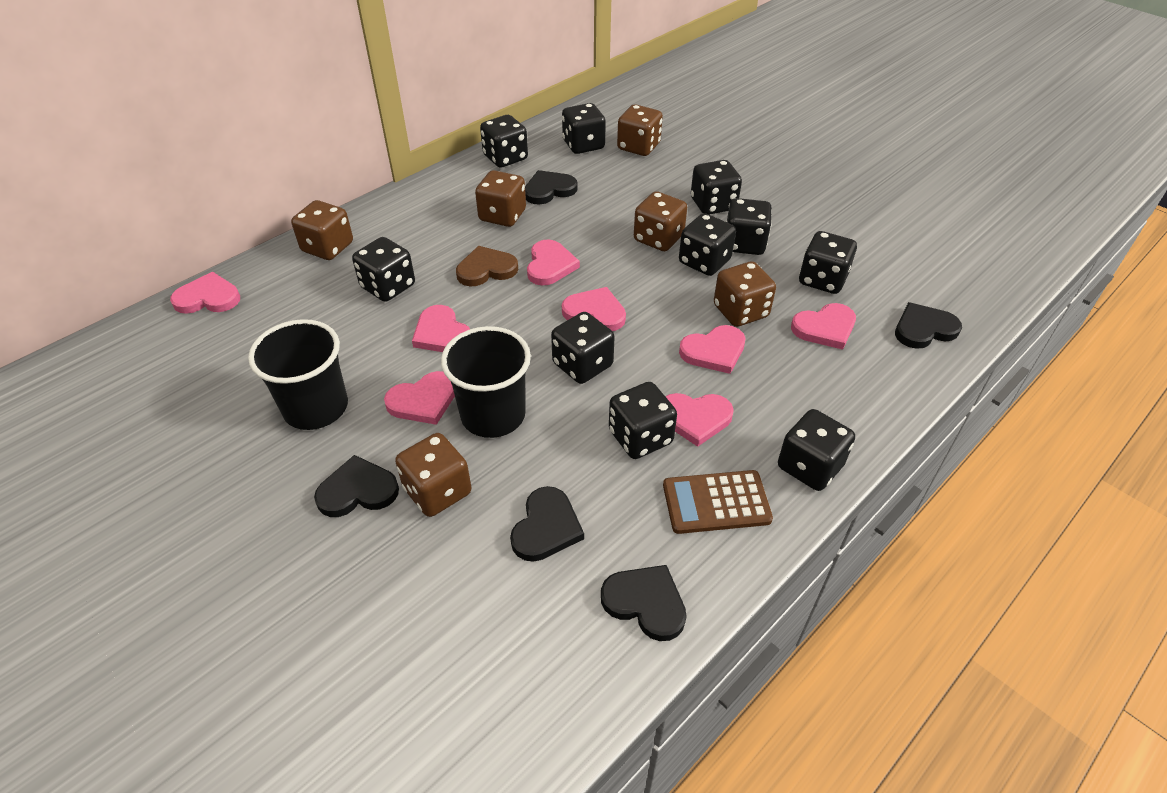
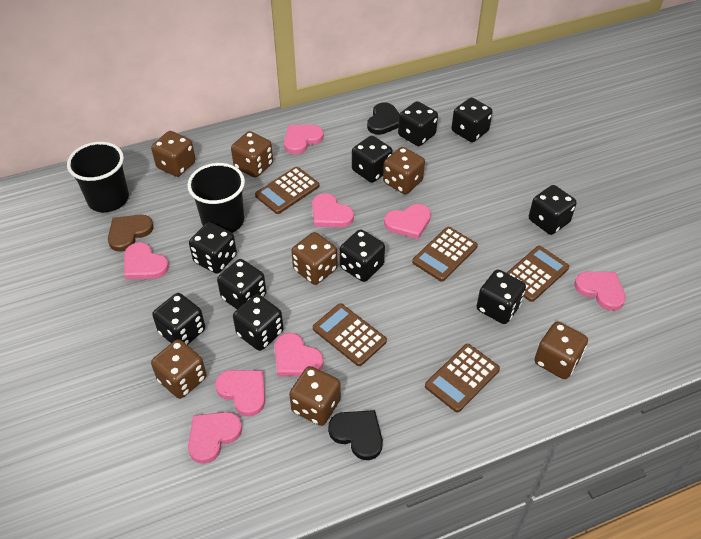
black heart: [314,455,399,517] [510,486,584,562] [525,170,578,205] [601,565,687,641] [895,302,962,349] = 5 -> [328,410,383,460] [367,102,399,135] = 2
brown calculator: [663,470,773,534] = 1 -> [255,167,319,214] [313,303,387,366] [412,227,478,282] [425,344,500,412] [507,246,569,302] = 5
brown dice: [291,200,353,260] [395,433,471,517] [475,170,526,227] [617,104,663,156] [634,191,687,251] [714,262,776,327] = 6 -> [151,131,195,177] [151,339,206,399] [231,131,273,178] [289,366,341,426] [291,232,338,285] [383,147,425,194] [534,321,588,379] = 7

